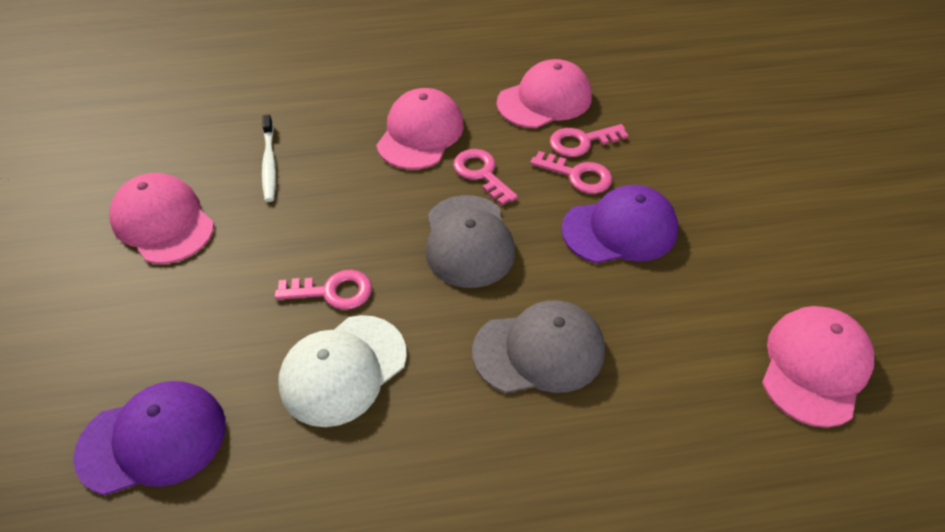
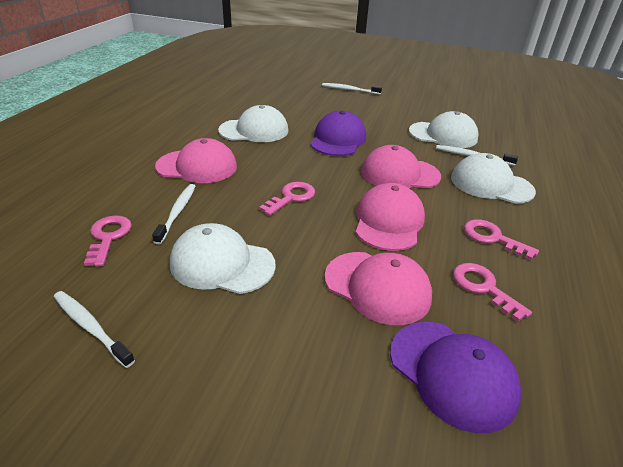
grey cap: [426,195,515,288] [472,300,605,393] = 2 -> none = 0
white cap: [278,315,407,427] = 1 -> [170,223,276,294] [218,105,288,142] [409,111,479,148] [451,153,536,204] = 4
white toothbrush: [262,115,276,202] = 1 -> [54,291,135,368] [152,184,196,244] [322,83,382,95] [436,145,518,166] = 4

